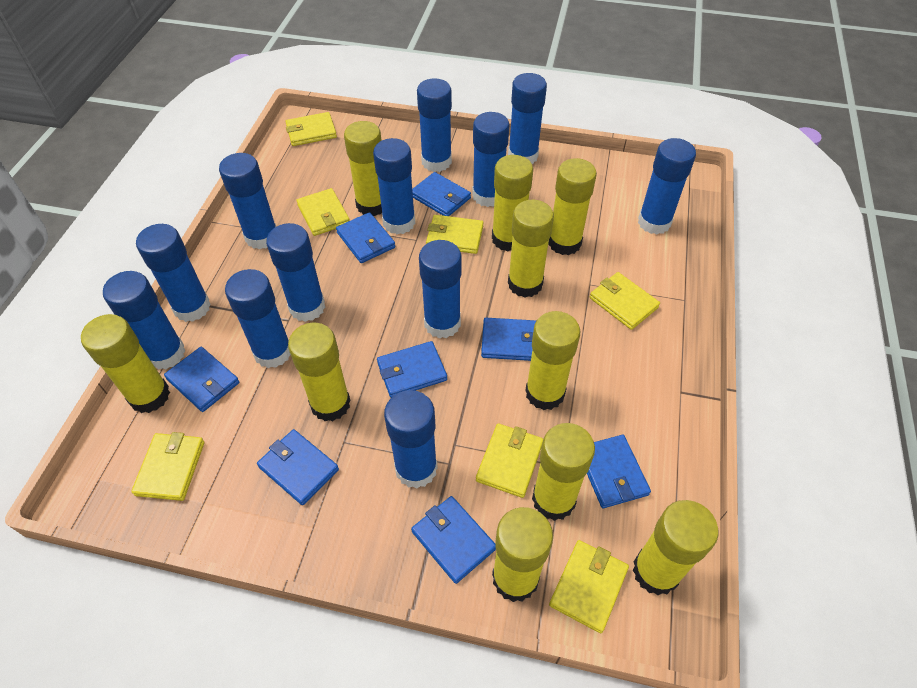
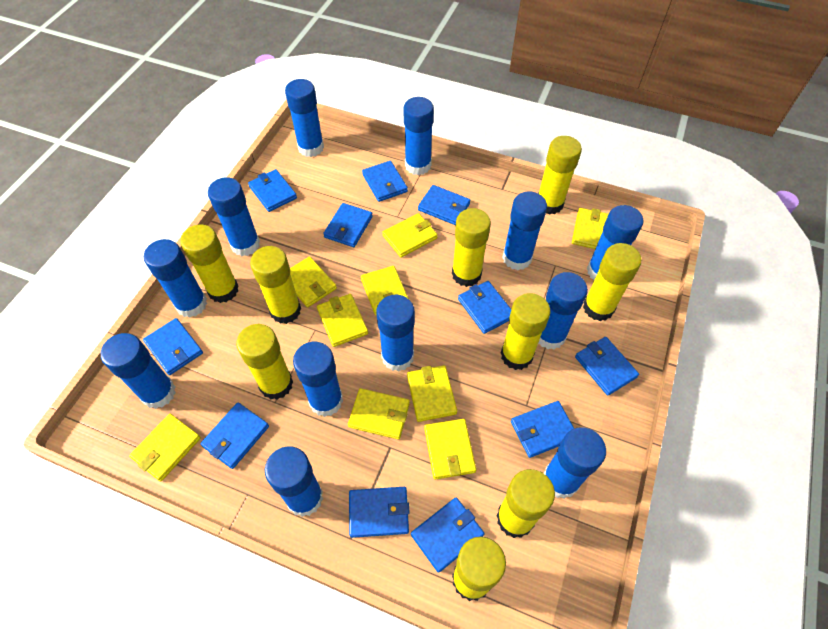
blue wallet: [164,347,239,412] [257,429,339,505] [336,212,395,263] [377,341,447,398] [411,496,496,584] [412,172,471,216] [481,318,537,361] [587,435,651,508] = 8 -> [143,318,203,375] [200,402,269,469] [248,169,297,212] [323,203,373,247] [349,487,410,538] [362,161,408,202] [411,497,485,573] [418,185,470,225] [458,281,511,334] [511,401,574,458] [575,337,639,396] = 11
yellow glue stick: [81,314,170,413] [288,323,351,421] [344,121,382,216] [492,155,533,252] [492,507,553,602] [508,200,554,298] [525,311,580,410] [532,423,595,521] [548,158,597,255] [633,500,718,596] = 10 -> [180,224,238,303] [236,324,293,400] [250,246,301,324] [452,208,491,287] [452,537,506,601] [496,469,555,538] [501,293,551,370] [538,136,582,215] [583,243,642,321] = 9
yellow wallet: [131,432,204,501] [285,112,337,146] [296,188,350,236] [426,215,484,254] [476,424,543,498] [549,540,629,633] [590,272,660,330] = 7 -> [129,414,201,481] [290,257,337,307] [317,294,368,347] [348,388,410,439] [361,266,409,315] [382,213,437,257] [407,365,457,422] [424,419,476,479] [572,208,608,249] = 9

